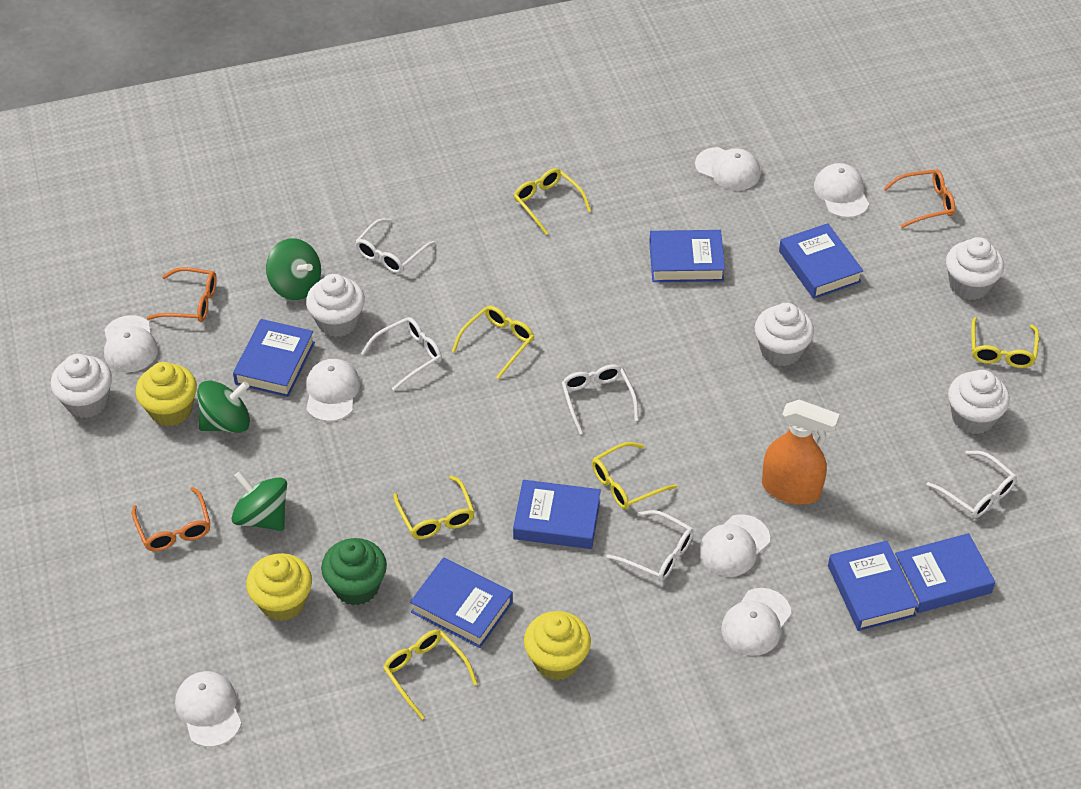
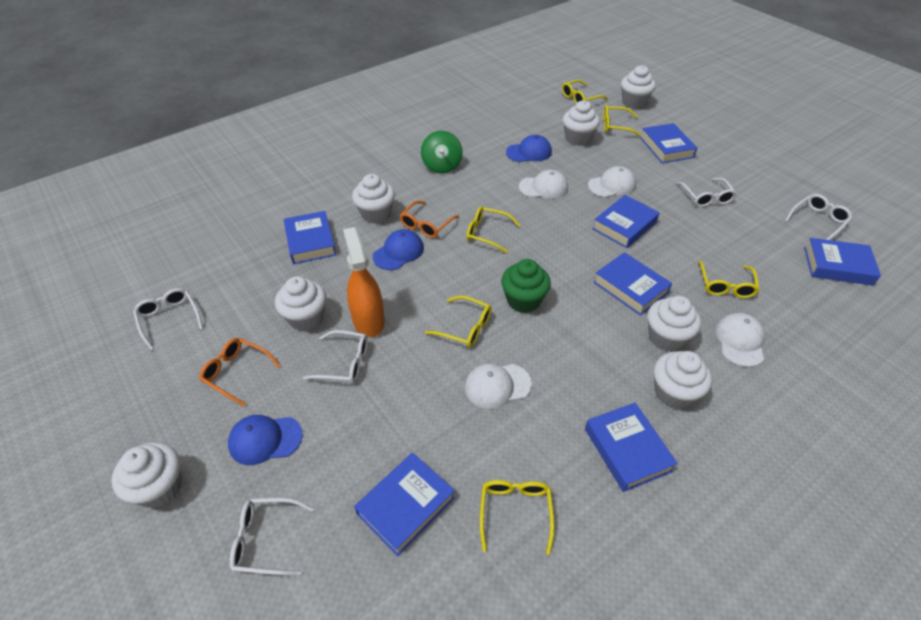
blue cap: none = 0 -> [228,415,303,465] [373,229,424,270] [506,135,552,162] = 3
green spinning top: [197,380,250,433] [231,471,287,531] [266,238,321,300] = 3 -> [421,131,463,174] = 1
orange glasses: [132,487,211,552] [147,267,217,322] [883,169,955,228] = 3 -> [199,338,281,406] [399,201,459,238] = 2
white cap: [104,315,158,372] [175,671,242,747] [306,359,360,422] [695,147,761,190] [699,514,770,577] [721,588,791,656] [814,163,869,218] = 7 -> [465,364,532,409] [519,170,568,199] [588,166,636,197] [715,313,765,367] = 4
white cupcake: [51,354,112,418] [306,274,365,337] [755,303,814,367] [946,237,1004,300] [948,370,1010,434] = 5 -> [111,442,182,508] [275,276,326,331] [352,174,395,224] [563,100,600,146] [621,65,656,109] [647,296,701,352] [654,351,712,409] = 7
yellow cupcake: [136,362,197,426] [246,553,312,621] [524,611,591,680] = 3 -> none = 0

